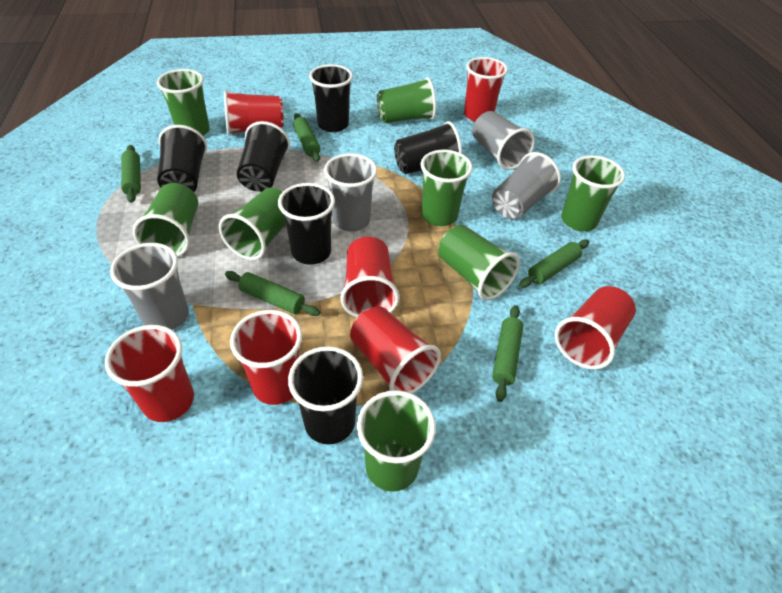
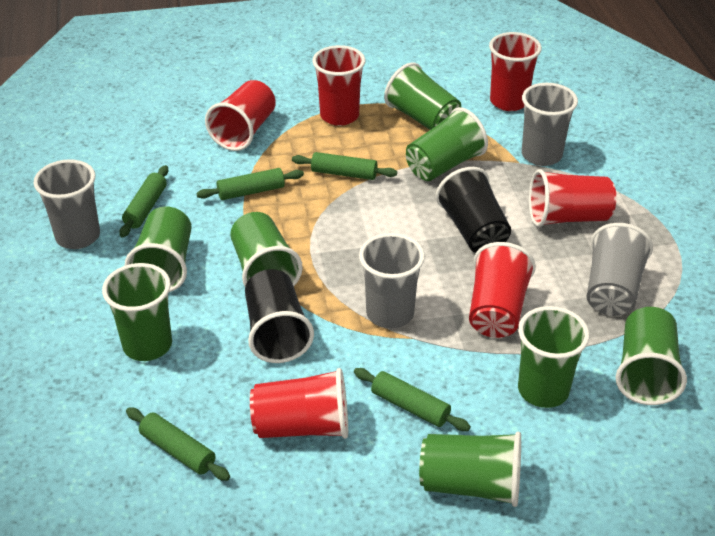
black cup: [157,125,207,192] [237,121,290,192] [278,183,335,265] [288,346,363,444] [309,64,353,132] [394,121,462,174] = 6 -> [245,269,314,363] [436,167,511,253] = 2
red cup: [105,325,194,422] [224,90,284,135] [230,310,302,405] [341,237,400,317] [350,306,441,394] [464,57,508,122] [554,286,636,369] = 7 -> [205,80,276,151] [250,368,348,439] [312,45,365,126] [469,242,536,338] [489,32,542,111] [529,169,616,227] = 6

